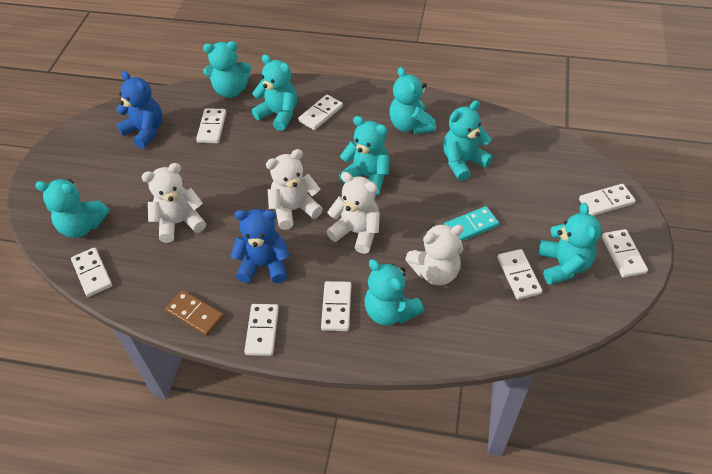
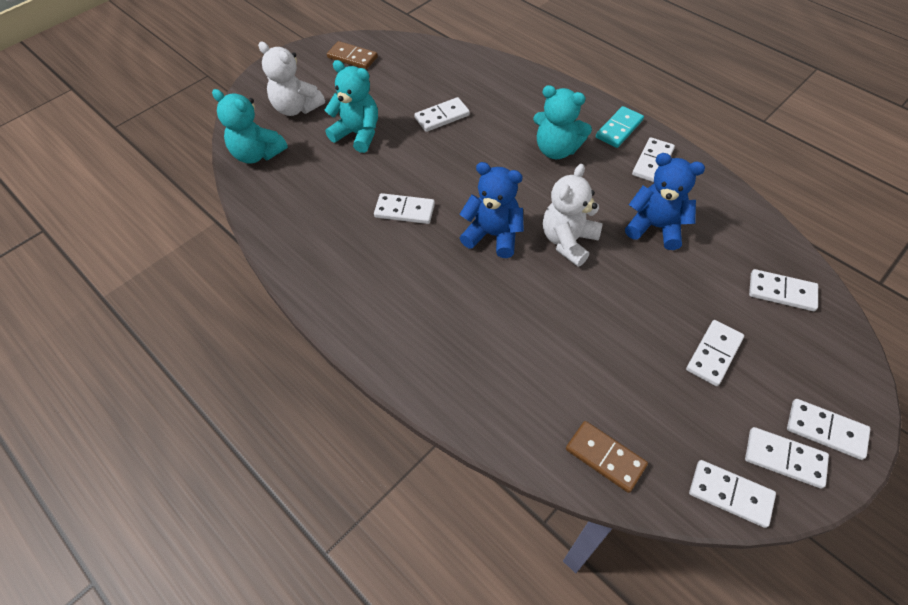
brown domino: [165,290,224,336] = 1 -> [327,41,378,69] [566,421,648,493] = 2
turquoise teddy bear: [35,179,109,238] [203,41,251,98] [252,54,297,131] [339,116,389,195] [365,259,424,325] [390,67,436,134] [443,100,493,181] [538,203,601,285] = 8 -> [212,89,288,164] [324,60,378,153] [533,85,592,159] = 3
white teddy bear: [141,163,206,243] [266,149,323,230] [326,172,380,254] [405,224,464,285] = 4 -> [258,42,325,116] [543,164,603,267] = 2

